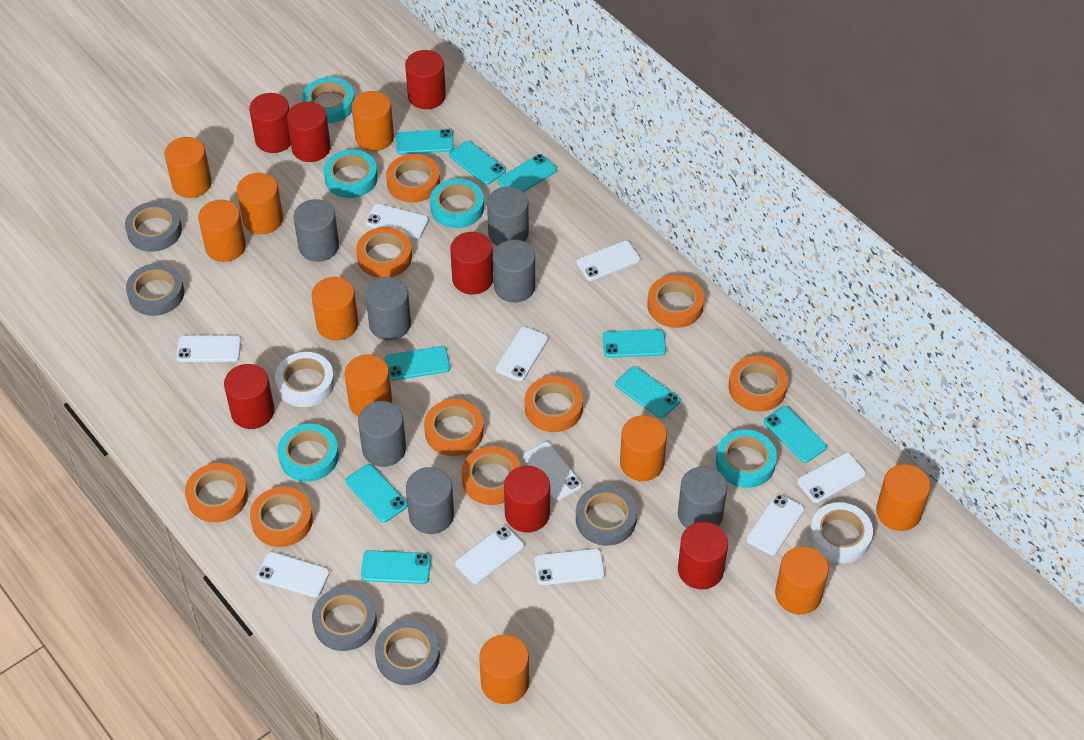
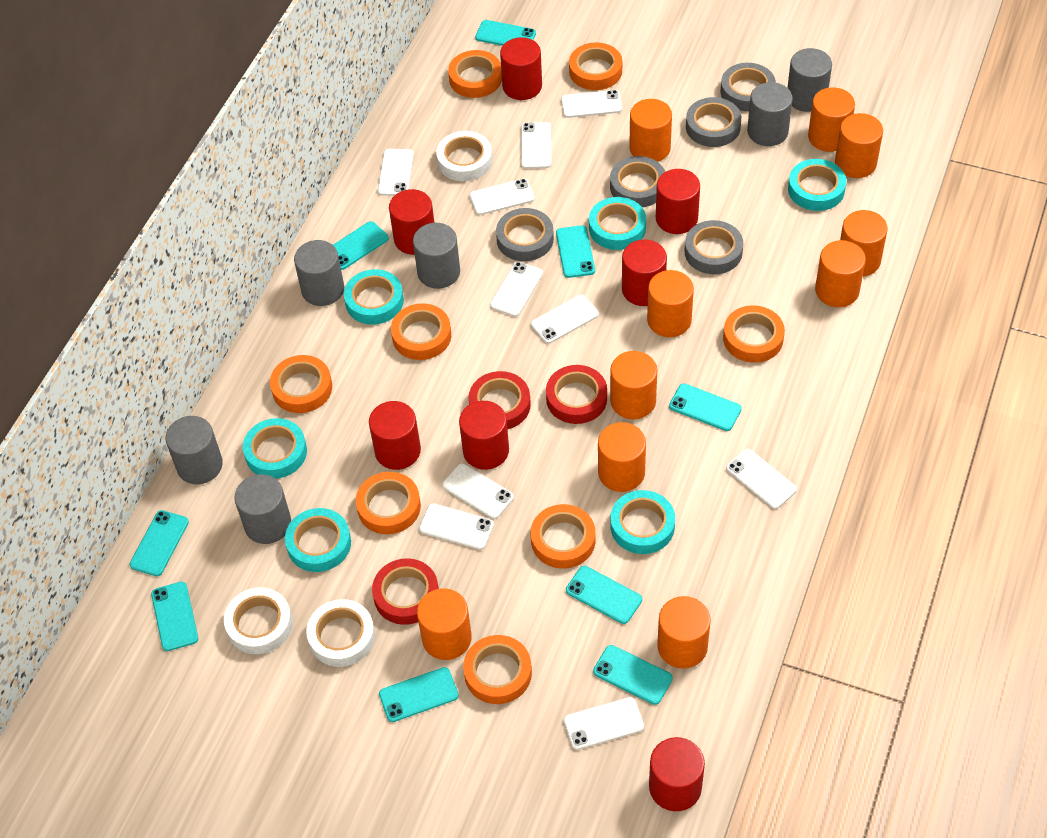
grey cylinder: [293,199,339,262] [358,401,406,467] [365,277,411,340] [406,467,454,534] [487,187,529,246] [493,240,535,303] [678,466,727,528] = 7 -> [166,416,223,484] [234,474,291,544] [294,240,344,306] [413,223,460,289] [747,82,793,146] [787,48,832,112] = 6
orange tape: [185,463,248,522] [250,487,313,547] [356,227,412,278] [386,154,440,203] [424,399,484,456] [462,446,521,505] [525,376,583,432] [647,275,704,328] [728,356,788,412] = 9 -> [270,355,332,413] [356,472,421,534] [391,303,451,360] [448,50,502,98] [463,635,532,704] [531,504,595,569] [569,42,622,90] [723,305,785,363] = 8
red tape: none = 0 -> [372,558,439,625] [469,371,531,429] [546,365,607,424] = 3
turquoise tape: [278,424,339,482] [302,77,354,123] [324,149,378,198] [430,179,484,228] [716,430,777,488] = 5 -> [243,418,307,479] [285,508,351,572] [344,269,404,325] [589,197,646,250] [610,490,675,554] [788,159,846,211] = 6
white tape: [275,352,334,407] [809,502,873,563] = 2 -> [224,587,293,654] [306,599,375,667] [436,131,492,181] = 3

